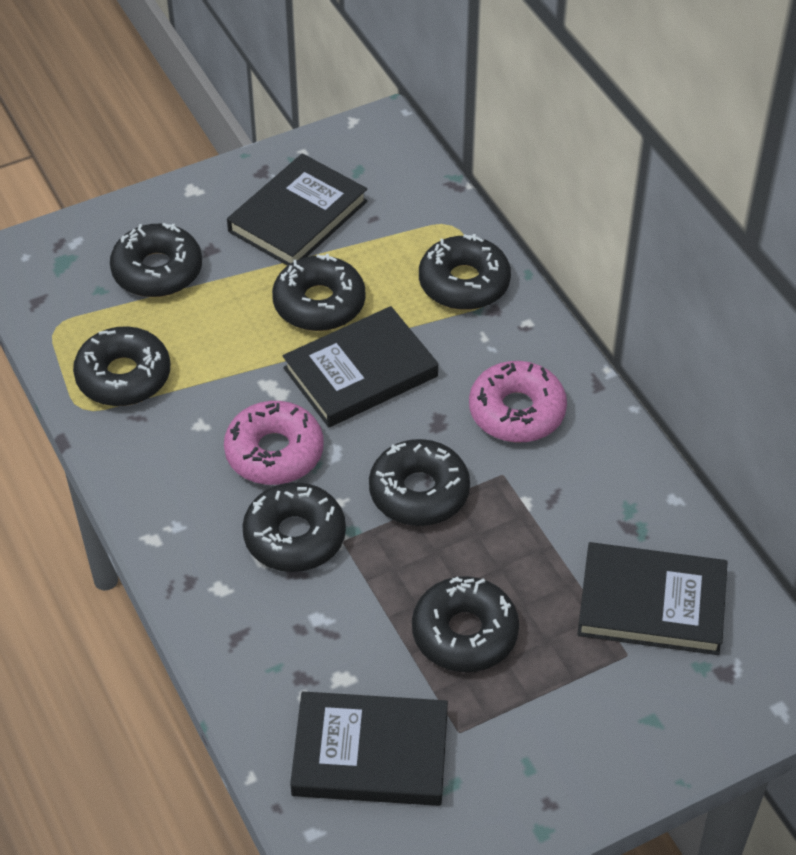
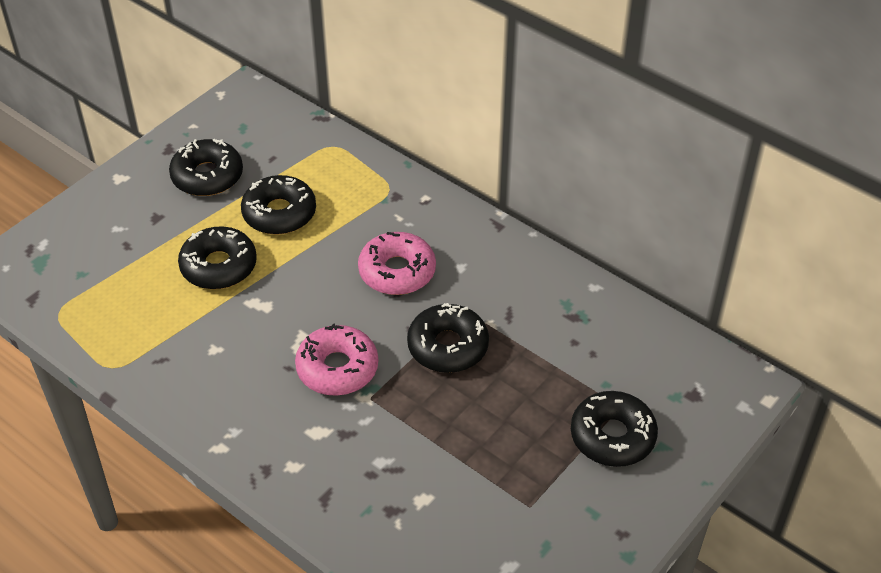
black book: [227,153,367,265] [283,306,438,427] [290,691,448,806] [577,542,728,655] = 4 -> none = 0
black donut: [73,326,170,406] [110,223,202,297] [242,482,346,572] [272,254,365,331] [369,439,470,526] [412,576,519,672] [419,234,511,310] = 7 -> [169,139,243,196] [178,226,257,289] [241,175,316,235] [407,303,489,373] [571,391,658,467] = 5

